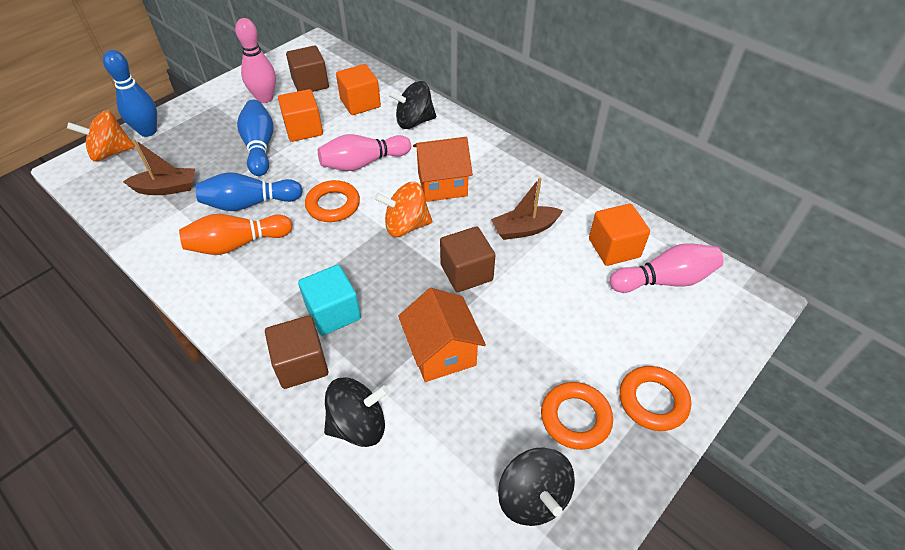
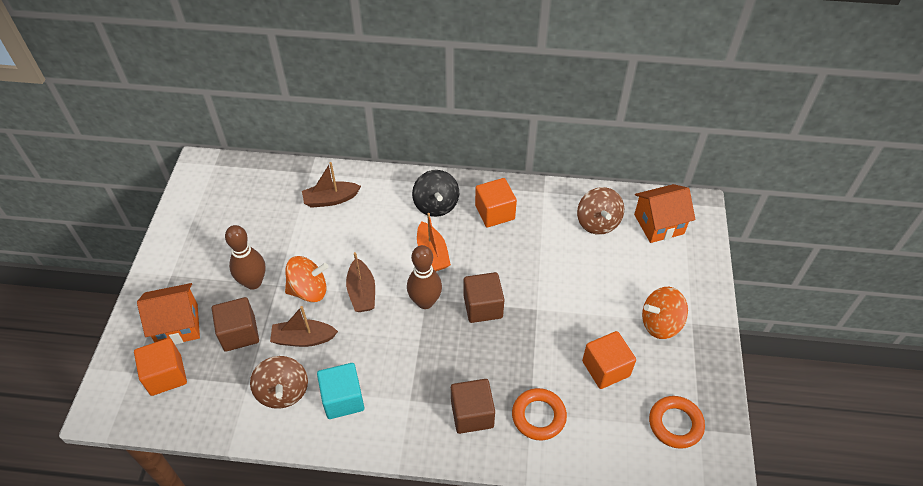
black spinning top: [324,377,389,447] [388,81,436,129] [498,447,575,526] = 3 -> [412,170,459,217] = 1
blue bowling pin: [103,50,157,137] [196,172,303,211] [237,100,273,176] = 3 -> none = 0
brown boat: [123,139,195,195] [491,177,563,240] = 2 -> [270,306,338,347] [302,162,361,208] [346,252,375,312] = 3
brown bowling pin: none = 0 -> [225,225,266,290] [407,245,442,309] = 2
brown spinning top: none = 0 -> [250,356,308,409] [577,187,624,235] = 2
orange boat: none = 0 -> [417,213,451,271] = 1
orange bowling pin: [179,214,292,255] = 1 -> none = 0
orange ring: [305,180,360,222] [541,382,613,450] [620,366,691,431] = 3 -> [512,388,567,440] [649,396,705,449] = 2
pink bowling pin: [235,18,276,103] [318,134,411,171] [610,243,724,293] = 3 -> none = 0

